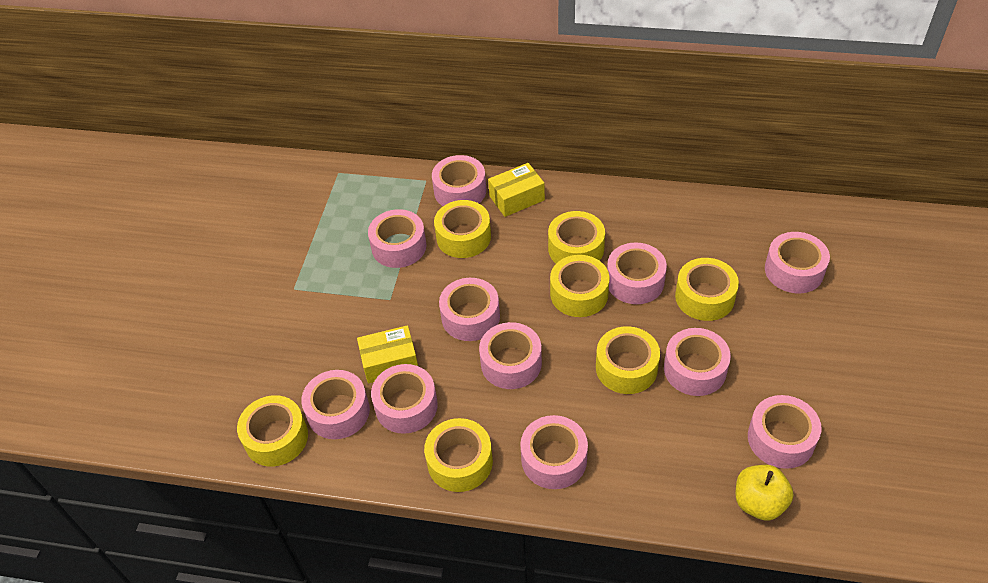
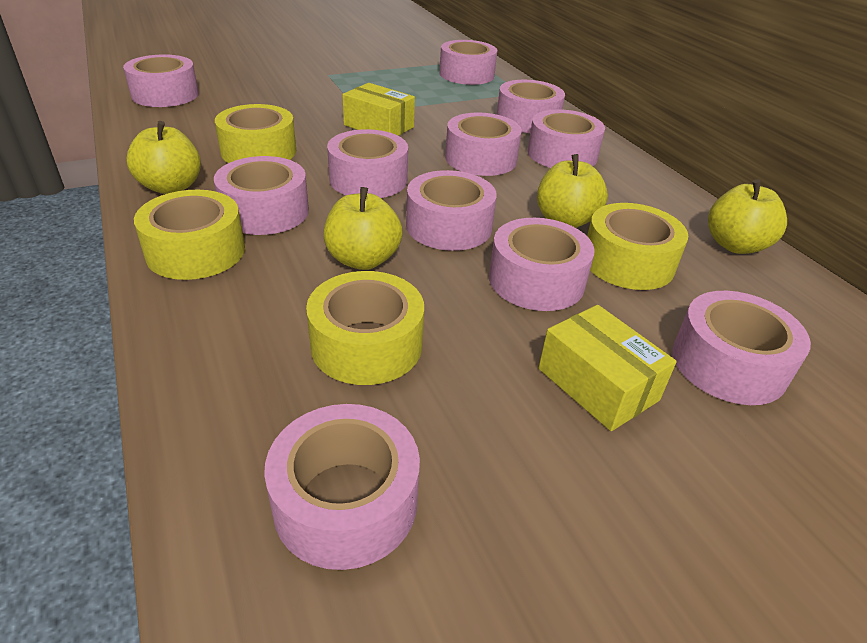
yellow apple: [735,465,794,521] = 1 -> [127,121,201,194] [324,187,403,270] [537,154,608,228] [708,179,787,254] = 4
yellow tape: [237,395,308,467] [424,418,493,492] [434,200,491,258] [548,211,605,263] [550,255,609,317] [596,326,660,394] [675,258,739,321] = 7 -> [134,190,245,280] [215,104,296,163] [306,271,424,385] [587,203,688,290] = 4

